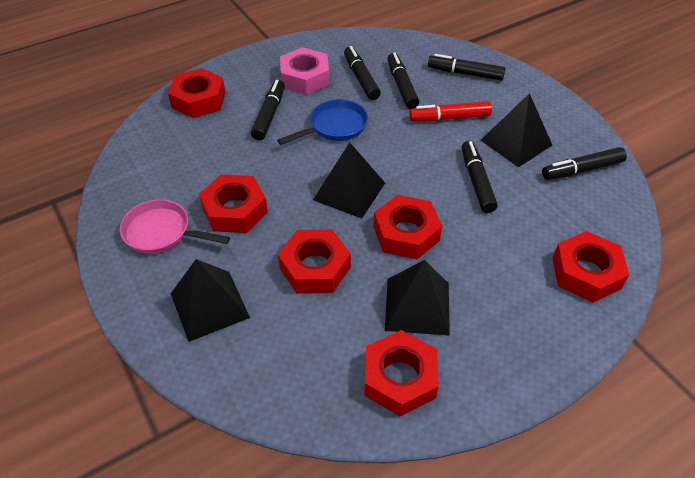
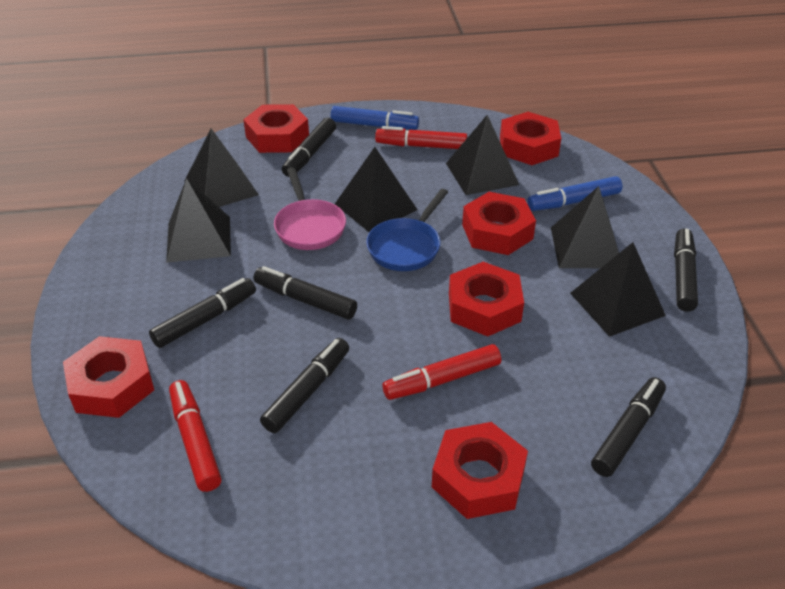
black pyramid: [171,259,250,342] [313,142,385,219] [385,260,450,336] [481,93,552,167] = 4 -> [166,178,231,263] [185,128,259,207] [335,147,417,232] [446,115,519,195] [551,186,619,268] [570,242,666,337] = 6
blue marker: none = 0 -> [331,106,419,130] [527,176,623,211] = 2
pink nut: [280,47,330,95] = 1 -> none = 0
red marker: [409,101,492,121] = 1 -> [169,380,222,492] [375,126,467,149] [382,344,501,400] = 3

